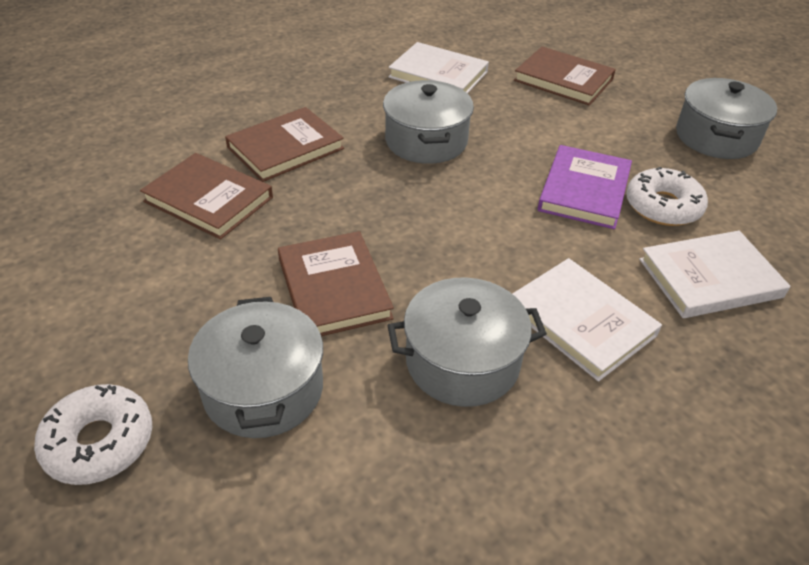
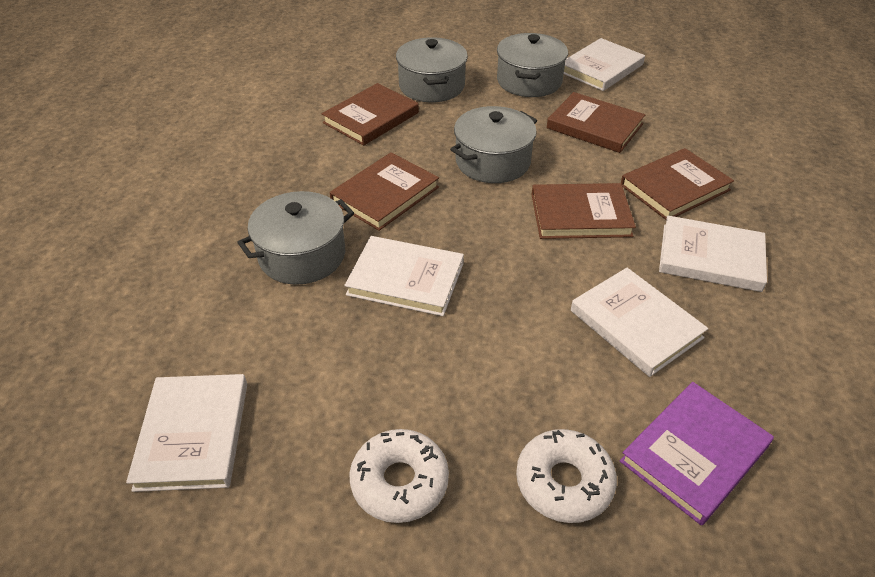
brown book: [140,153,273,239] [225,107,344,182] [278,231,394,336] [514,47,616,106] = 4 -> [322,83,419,146] [330,152,439,231] [532,183,636,239] [547,92,645,153] [621,148,734,220] = 5
white book: [389,42,489,94] [512,258,662,382] [639,231,790,318] = 3 -> [126,374,247,492] [344,236,464,316] [564,38,645,91] [571,268,708,377] [659,216,767,292] = 5

